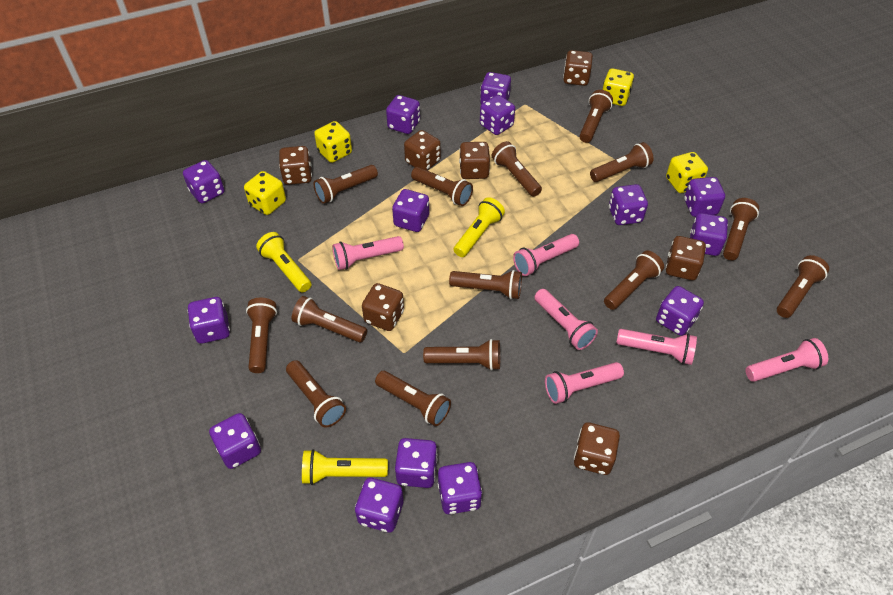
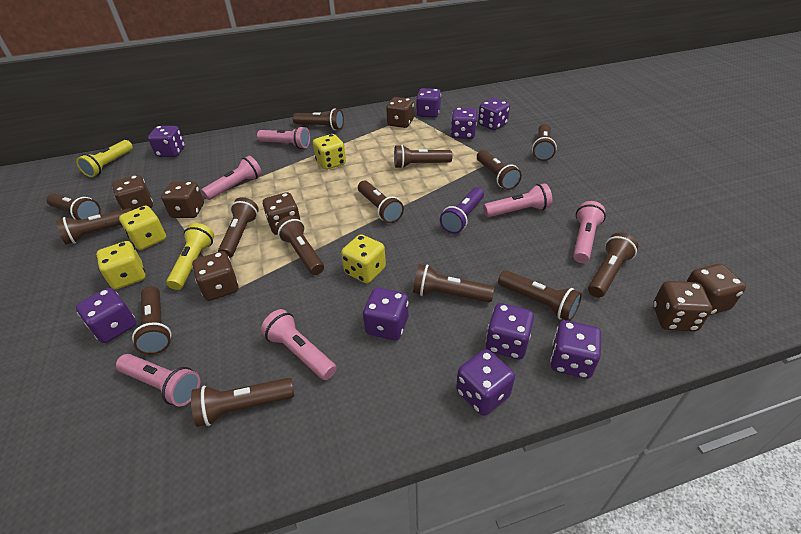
purple dice: [183,160,224,203] [188,297,230,344] [209,413,261,469] [355,478,403,533] [386,95,420,134] [392,189,429,232] [395,438,438,488] [438,462,482,514] [480,72,511,104] [480,95,515,135] [609,184,648,225] [656,286,704,336] [684,177,725,217] [690,213,728,256] = 14 -> [76,288,136,343] [148,126,185,157] [363,288,409,340] [416,88,441,118] [451,108,477,139] [456,349,515,416] [478,98,510,130] [486,303,534,359] [550,320,601,379] = 9
purple flashlight: none = 0 -> [440,187,484,234] = 1
yellow flashlight: [256,232,311,292] [302,449,388,485] [454,197,505,257] = 3 -> [76,140,133,177] [166,223,214,290] = 2

